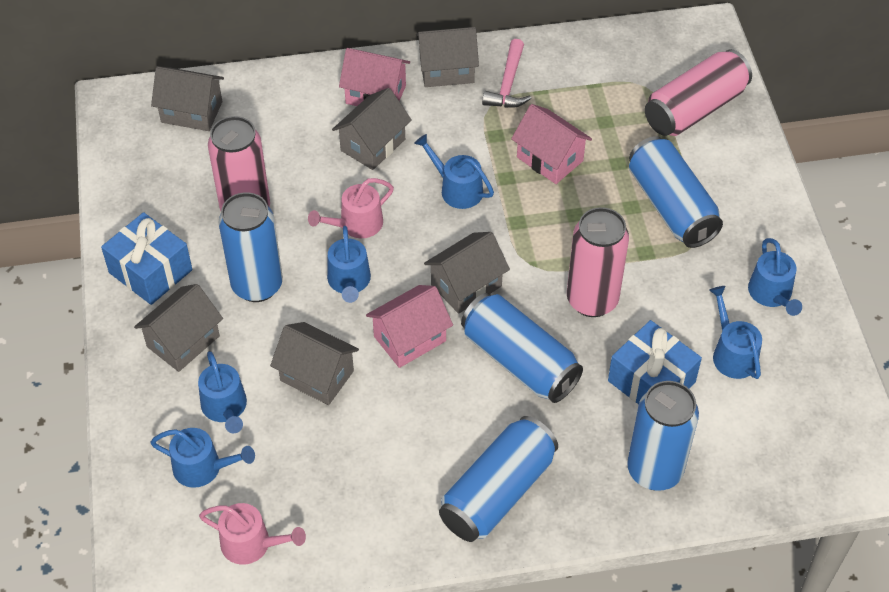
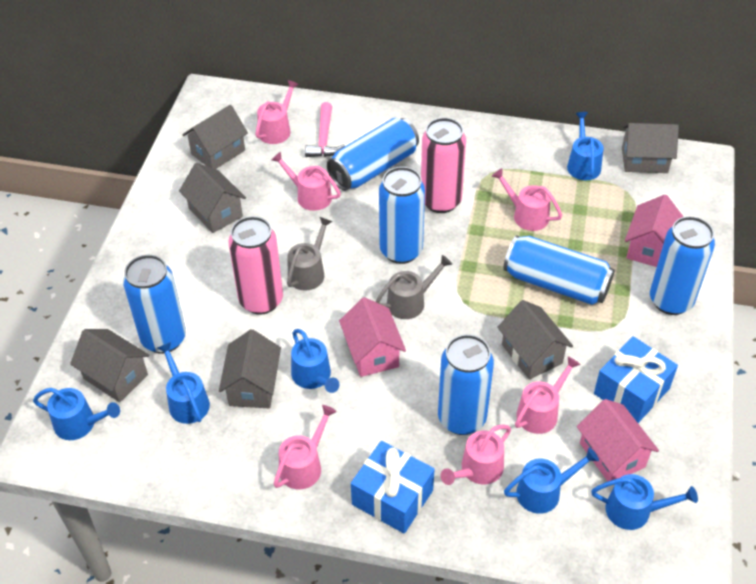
blue can: [218,192,283,302] [439,416,558,542] [461,293,583,403] [627,381,699,491] [629,136,723,248] = 5 -> [123,255,186,354] [327,118,419,191] [379,167,425,264] [438,334,494,435] [503,235,615,305] [650,216,715,315] = 6
grey watering can: none = 0 -> [287,217,332,291] [376,255,452,319] = 2
pink can: [208,116,270,211] [567,207,629,317] [645,49,752,136] = 3 -> [229,216,283,315] [421,118,466,213] = 2
pink watering can: [199,503,306,565] [308,178,394,238] = 2 -> [255,80,299,144] [272,152,341,211] [274,405,337,490] [440,425,511,485] [492,168,562,231] [515,356,581,434] = 6

